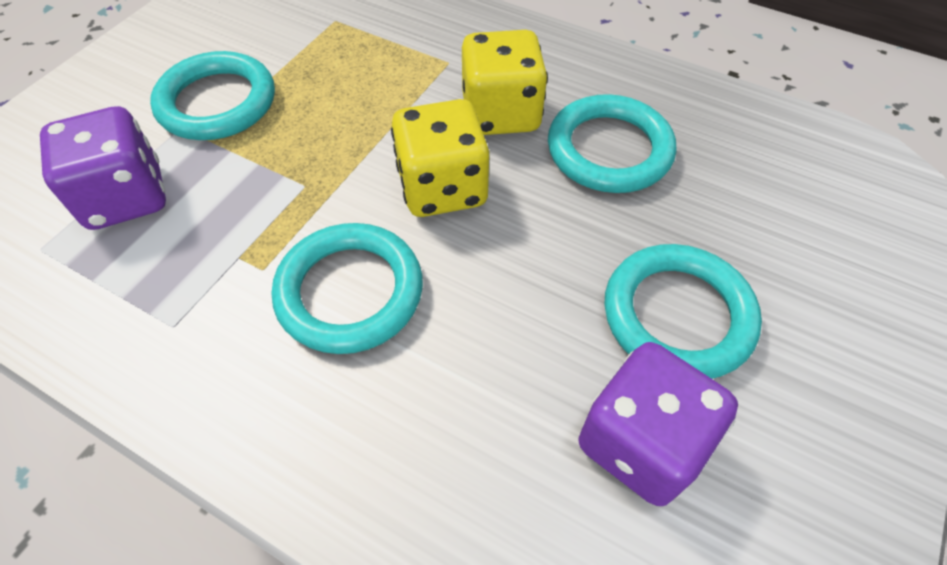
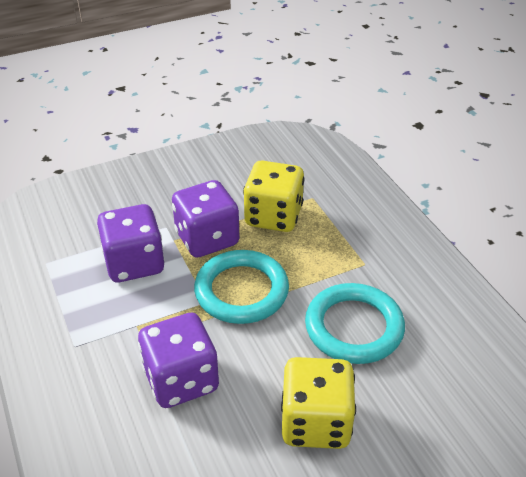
purple dice: [40,106,166,230] [578,342,738,506] = 2 -> [97,204,165,282] [138,312,219,408] [172,180,240,258] = 3
turquoise ring: [150,51,275,140] [272,223,423,354] [548,94,676,193] [604,244,762,379] = 4 -> [194,250,289,324] [305,283,405,364] = 2

